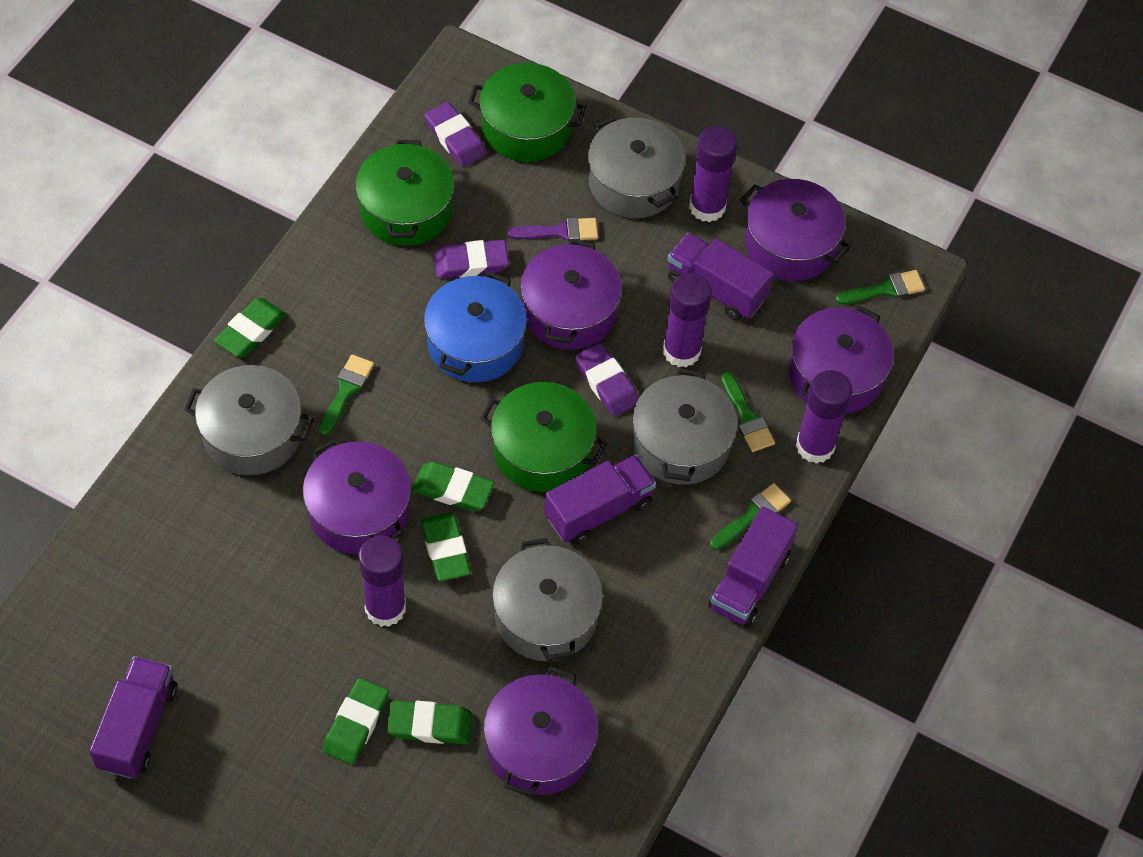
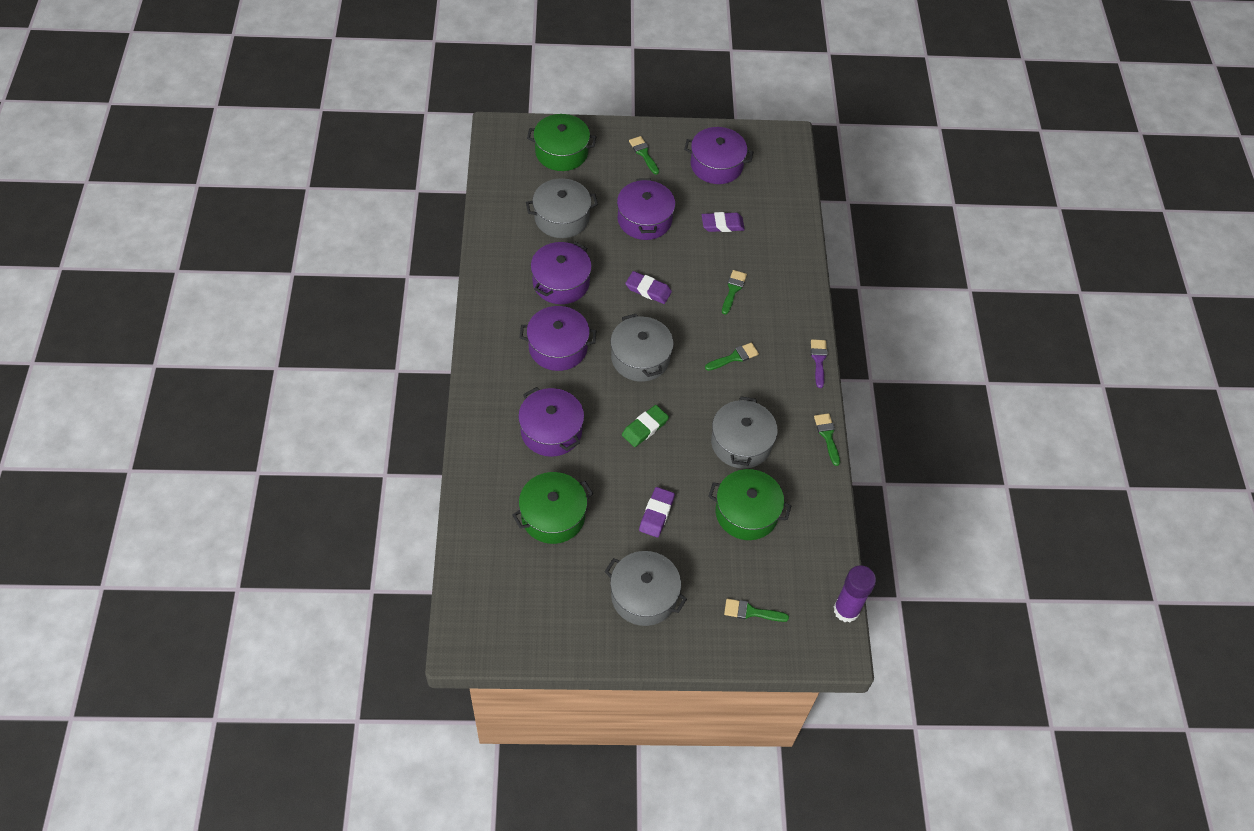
blue pot: [424,272,527,382] = 1 -> none = 0
green brush: [319,354,374,435] [710,483,791,550] [721,371,775,452] [835,270,925,304] = 4 -> [629,136,659,175] [705,343,759,371] [722,270,747,315] [724,599,789,622] [814,413,840,466] = 5
green eraser: [214,298,286,357] [322,678,389,765] [387,700,472,744] [412,462,494,511] [421,512,471,581] = 5 -> [622,405,669,447] = 1
purple glue stick: [358,535,406,627] [663,273,712,367] [689,126,737,222] [796,370,853,464] = 4 -> [834,565,876,623] = 1
purple truck: [89,656,177,779] [545,455,656,544] [667,233,773,320] [708,506,798,627] = 4 -> none = 0

